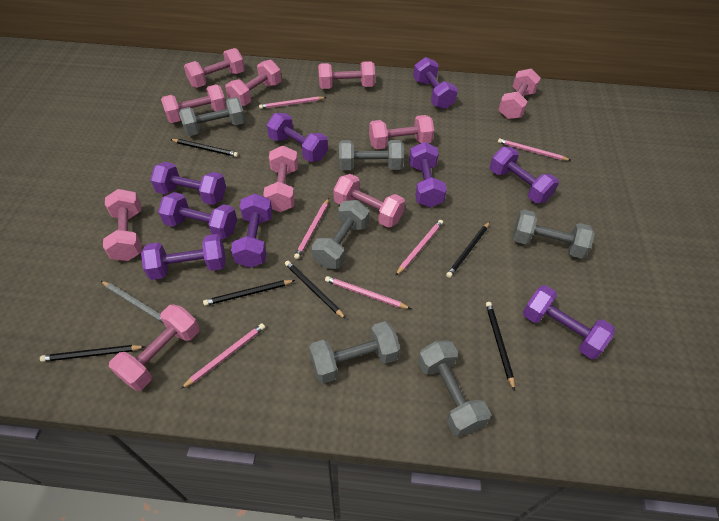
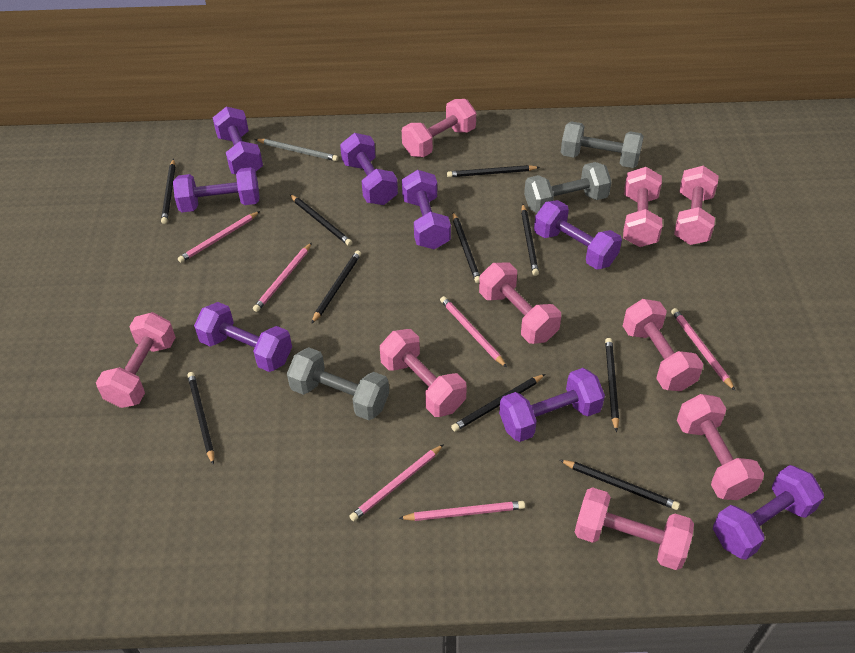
black pencil: [40,345,145,362] [170,139,238,157] [203,280,295,306] [285,260,346,319] [446,222,490,278] [486,302,515,391] = 6 -> [161,159,175,224] [187,372,214,465] [289,194,352,246] [311,250,361,324] [447,165,540,177] [451,374,545,432] [452,212,480,283] [521,204,539,276] [560,460,680,510] [605,338,619,432] = 10
grey dumbbell: [179,97,245,136] [309,321,400,384] [311,200,370,269] [339,140,404,170] [418,340,491,437] [513,210,595,259] = 6 -> [287,347,389,420] [524,162,612,213] [561,121,644,168] = 3
pink dumbbell: [103,189,142,261] [109,305,199,391] [161,84,226,123] [184,48,245,88] [225,59,281,106] [263,146,298,212] [318,61,375,89] [333,174,405,228] [369,115,434,149] [498,69,541,119] = 10 -> [96,312,176,408] [380,329,467,417] [402,99,476,157] [479,263,561,344] [574,487,694,570] [623,167,662,247] [623,299,703,391] [674,166,719,245] [677,394,764,500] = 9
purple dumbbell: [141,234,226,280] [150,162,226,205] [158,192,237,239] [231,193,272,268] [267,113,328,162] [409,142,447,207] [413,57,458,109] [490,147,559,203] [523,285,615,359] = 9 -> [173,167,260,212] [194,302,292,372] [213,107,263,174] [340,133,398,205] [402,170,451,249] [499,368,605,442] [534,200,622,269] [713,465,824,560] = 8

